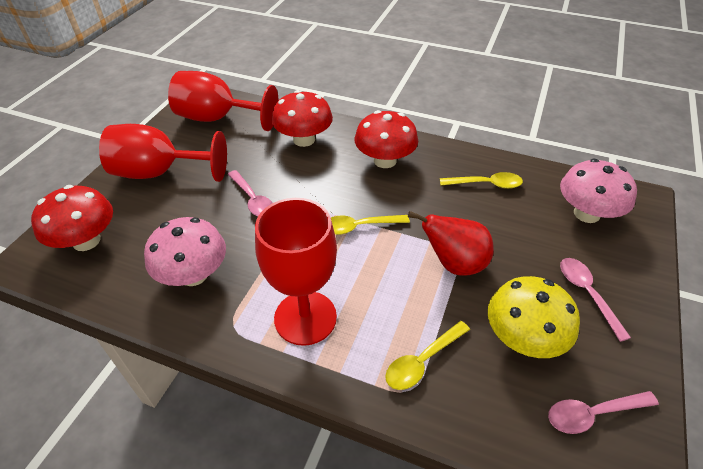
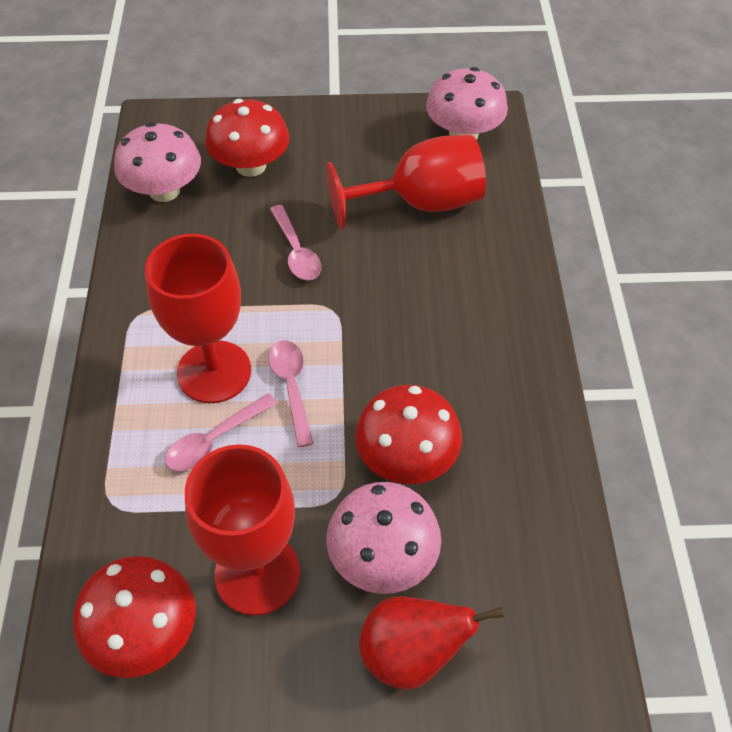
pink mushroom: [144,217,226,286] [560,159,637,223] = 2 -> [114,122,201,202] [326,482,441,594] [426,67,508,139] = 3
yellow mushroom: [488,276,580,358] = 1 -> none = 0
yellow spoon: [331,215,410,235] [385,321,470,390] [440,172,523,189] = 3 -> none = 0

